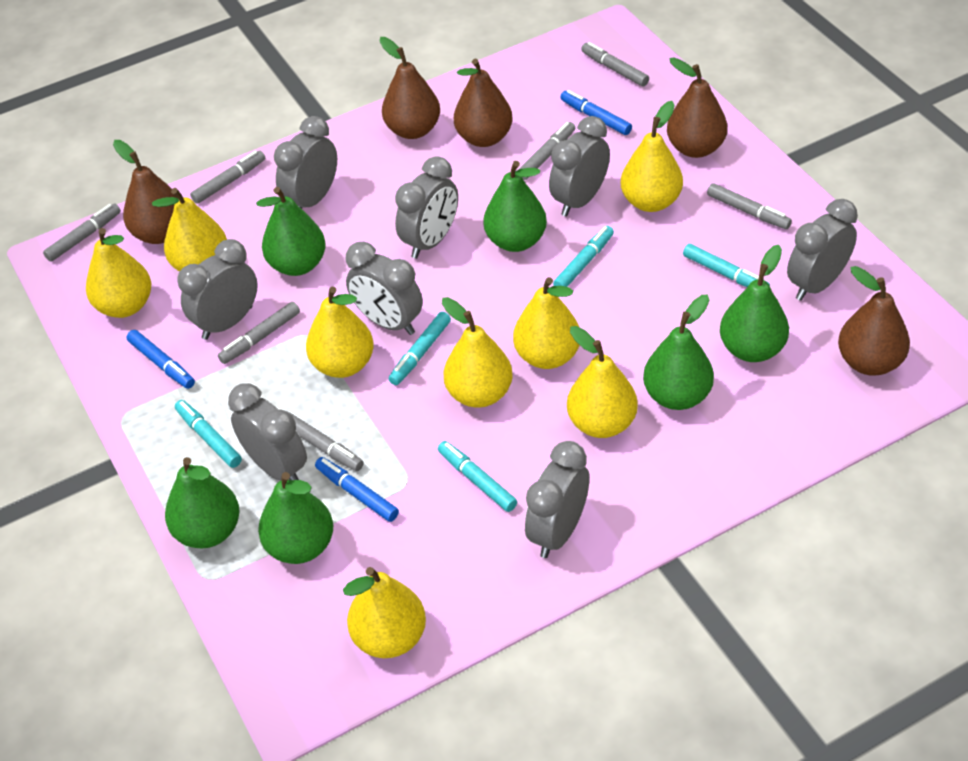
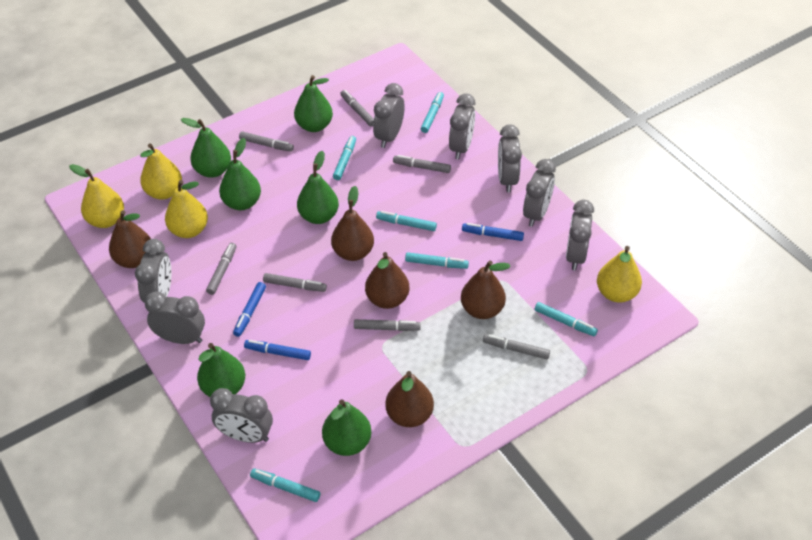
turquoise marker: [175,400,242,468] [389,312,451,385] [438,441,517,512] [553,226,614,287] [683,244,770,287] = 5 -> [250,468,320,502] [333,136,356,180] [376,211,437,231] [405,252,469,269] [421,92,444,133] [535,302,598,336] = 6
yellow pear: [86,228,151,318] [152,188,227,271] [306,287,374,378] [343,567,426,658] [442,297,513,408] [513,277,580,369] [567,326,638,438] [621,101,683,212] = 8 -> [69,164,124,228] [140,143,182,200] [165,180,208,238] [597,246,642,303] = 4

